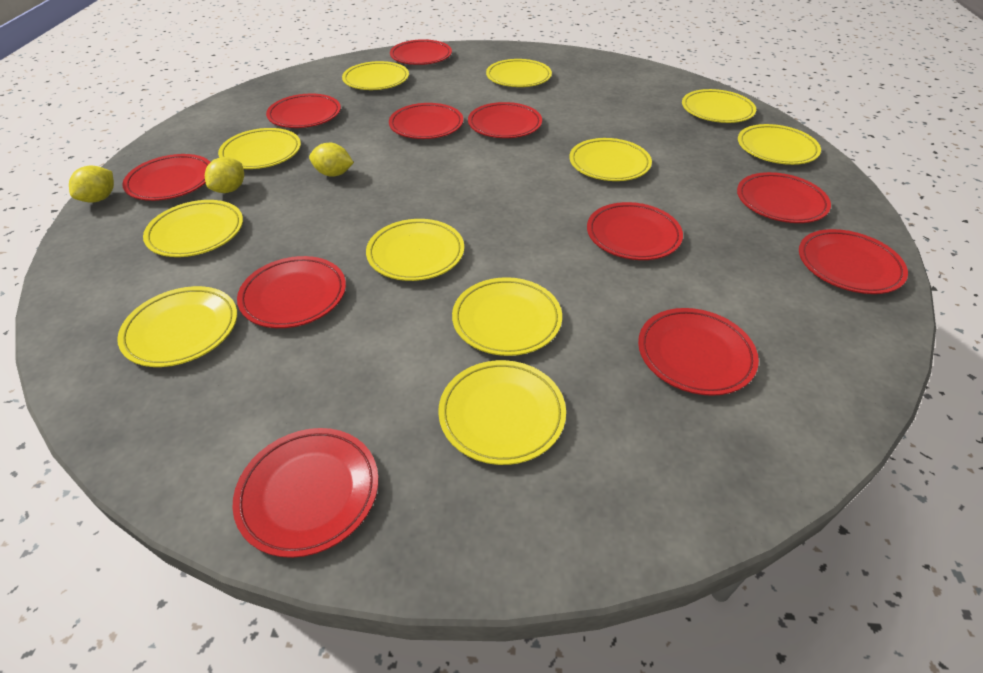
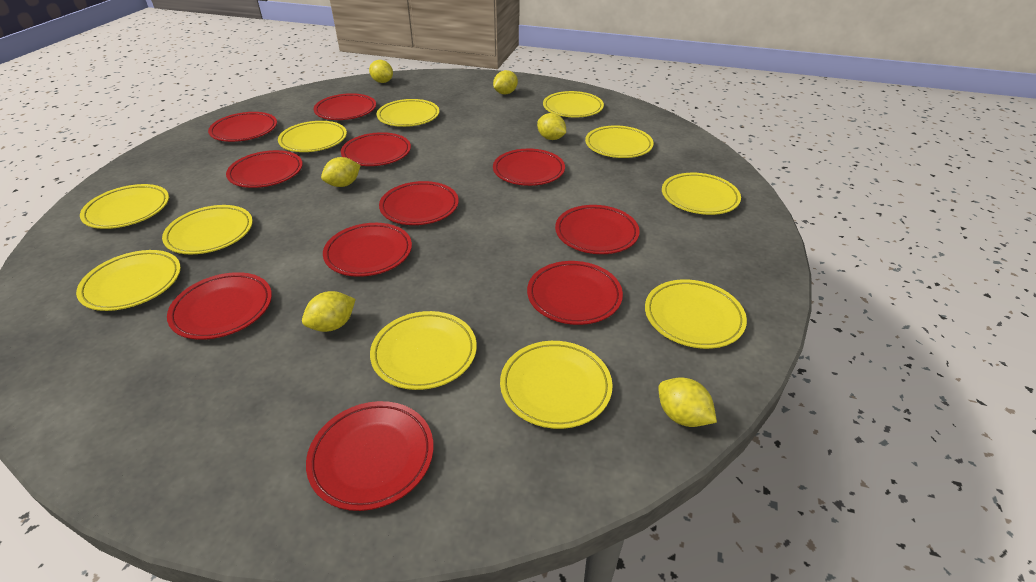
yellow lemon: [69,166,114,203] [205,157,244,193] [309,143,354,177] = 3 -> [302,291,356,332] [321,157,361,187] [369,60,393,83] [493,70,518,94] [537,113,566,140] [658,377,717,427] = 6

